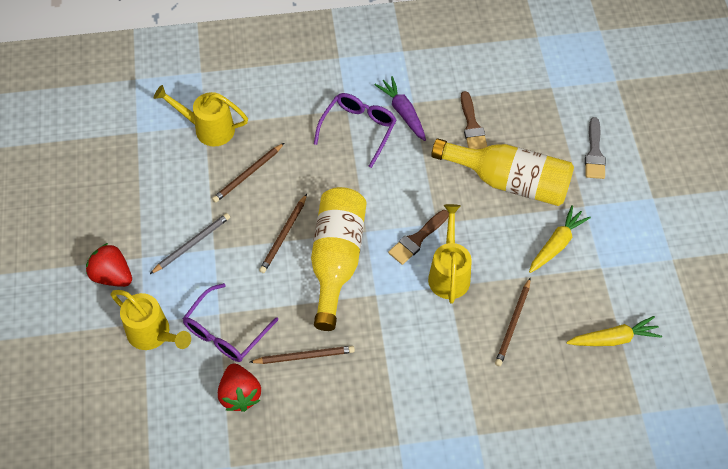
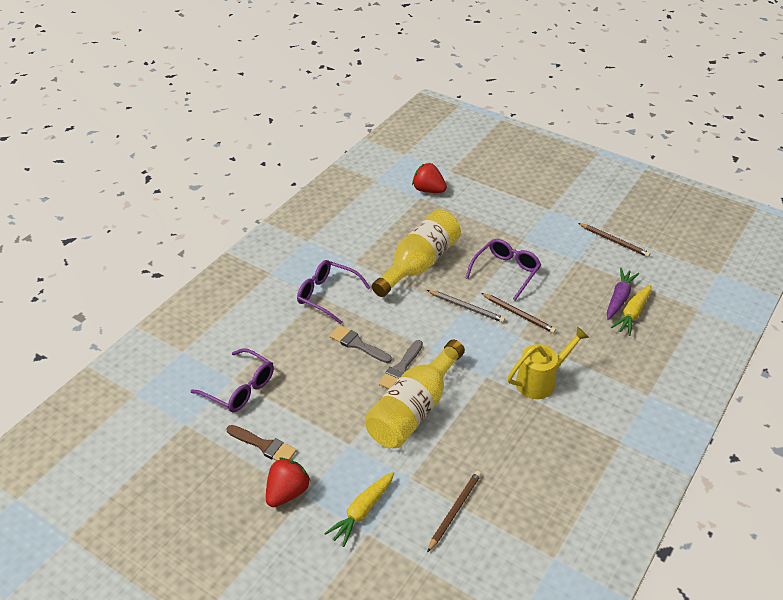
brown brush: [388,210,449,265] [461,91,488,149] = 2 -> [227,425,297,461] = 1
brown pencil: [212,143,284,203] [250,346,355,364] [259,194,307,273] [495,278,530,366] = 4 -> [427,471,481,552] [481,293,556,333] [578,223,651,257] = 3
grey brush: [585,117,606,179] = 1 -> [330,325,392,363] [379,340,423,389] = 2
purple glasses: [183,283,278,362] [314,93,397,168] = 2 -> [191,348,274,412] [297,260,371,324] [465,239,541,301] = 3
yellow watering can: [111,290,191,350] [154,85,248,146] [428,204,472,304] = 3 -> [508,327,589,399] = 1

